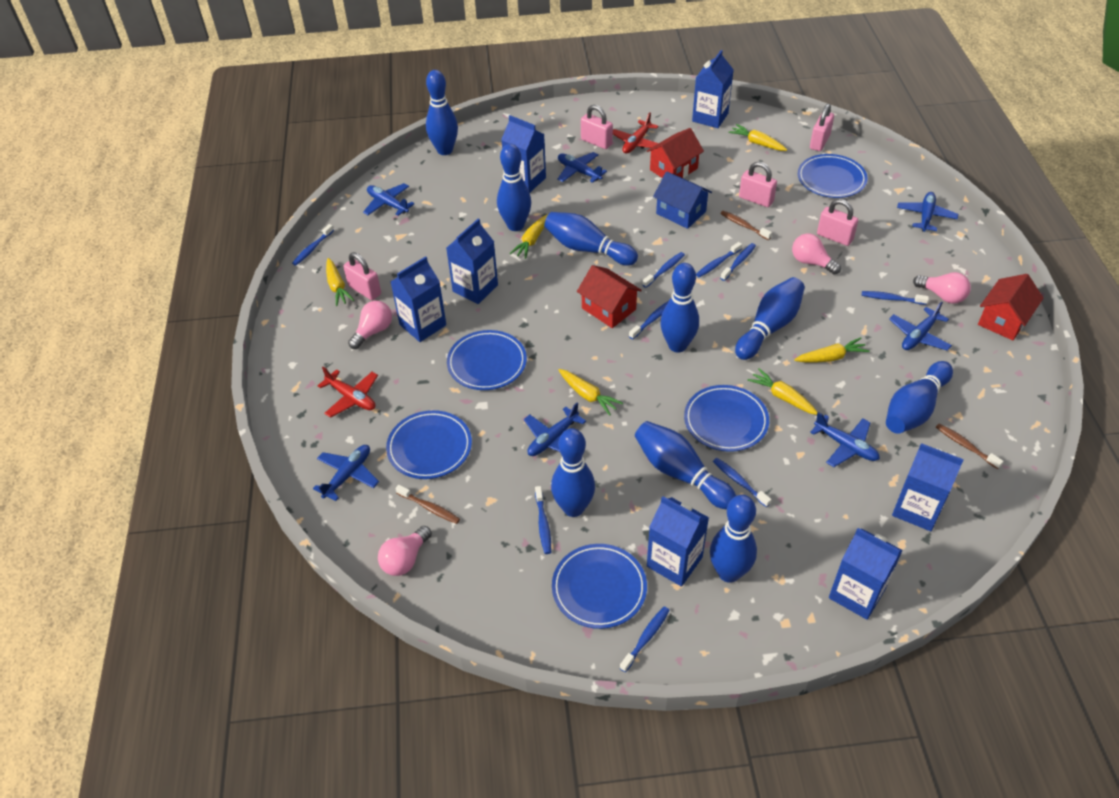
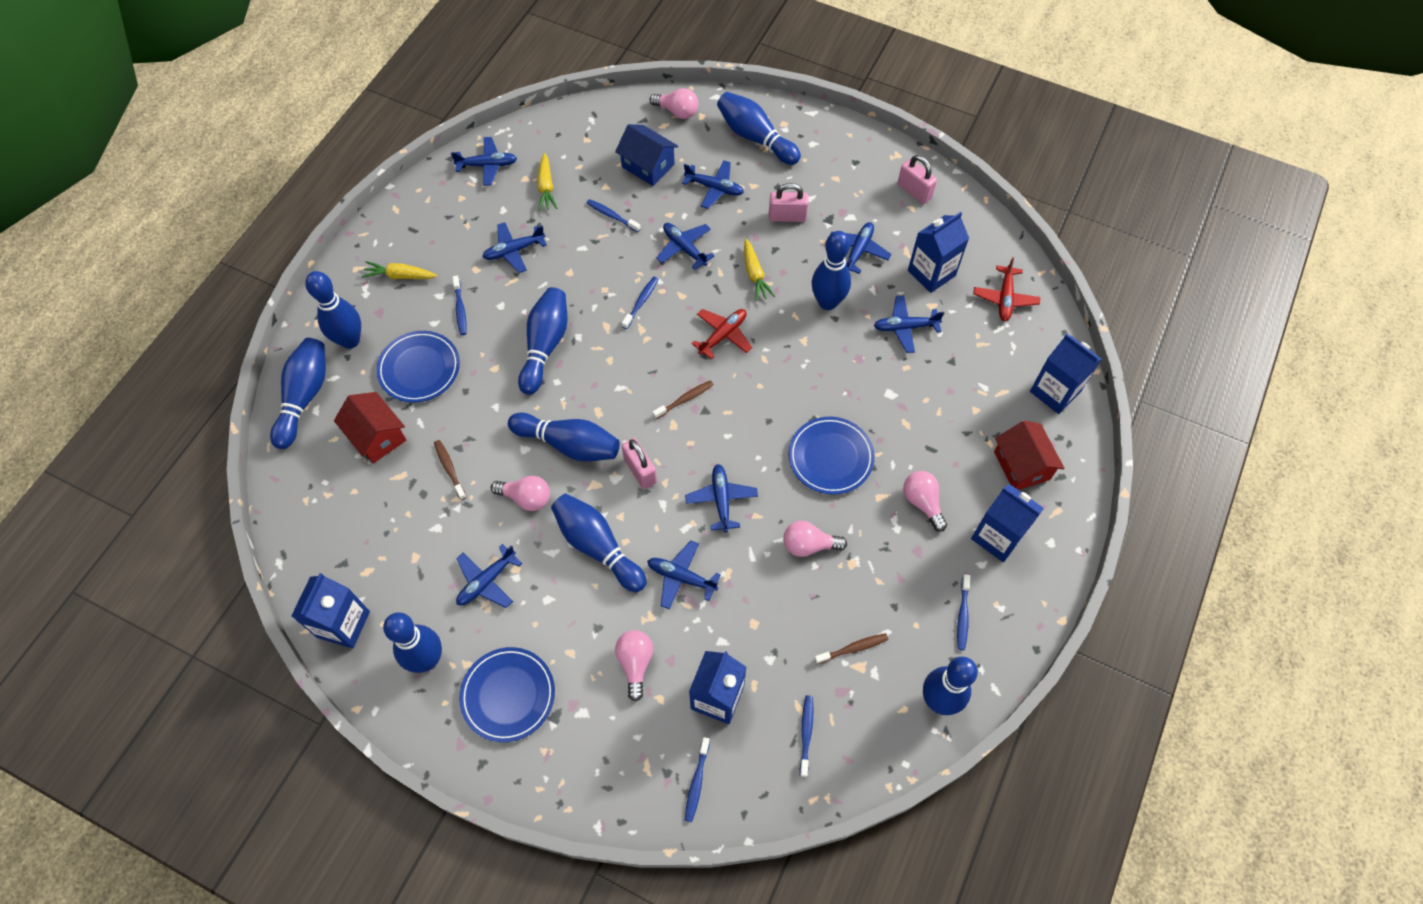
blue carton: [391,256,446,342] [446,218,498,304] [501,115,546,193] [647,496,709,587] [692,50,734,128] [829,528,903,620] [892,443,964,531] = 7 -> [291,573,370,649] [689,651,746,724] [908,212,969,293] [971,484,1044,562] [1030,334,1102,414] = 5
blue plane: [313,445,379,501] [363,183,415,216] [524,403,586,456] [557,152,607,183] [810,412,880,467] [889,301,952,351] [897,192,958,232] = 7 -> [451,137,517,186] [456,544,522,608] [482,222,547,273] [647,540,721,609] [656,223,714,270] [682,160,744,209] [685,464,758,533] [831,222,891,274] [874,295,944,353] = 9
blue plate: [386,410,472,479] [447,330,527,390] [552,544,647,629] [684,385,769,452] [798,154,868,198] = 5 -> [376,331,460,403] [459,647,555,742] [788,417,875,494] = 3
blue toothbrush: [292,224,334,266] [535,486,551,554] [620,606,670,672] [629,301,669,339] [642,252,685,288] [696,242,742,277] [713,458,771,507] [720,243,756,281] [862,291,929,305] = 9 -> [453,276,467,335] [587,199,641,232] [622,277,658,329] [685,737,710,822] [800,695,813,777] [957,574,970,650] = 6
pink light bulb: [348,301,392,349] [378,526,432,576] [792,234,841,275] [913,272,971,304] = 4 -> [491,476,550,511] [615,630,653,701] [649,88,698,119] [783,521,847,557] [903,471,947,532] = 5
pink padlock: [343,252,381,300] [581,105,613,149] [739,162,777,207] [810,104,834,151] [817,199,858,246] = 5 -> [622,438,657,489] [769,183,809,222] [898,155,937,204] = 3
red house: [577,265,642,328] [647,128,704,178] [978,274,1044,340] = 3 -> [334,392,406,464] [994,420,1065,490] = 2
yellow carrot: [326,258,354,306] [510,214,548,259] [559,369,623,416] [729,124,787,151] [747,368,818,415] [794,337,870,363] = 6 -> [361,261,437,279] [537,153,557,211] [744,239,775,301] = 3

